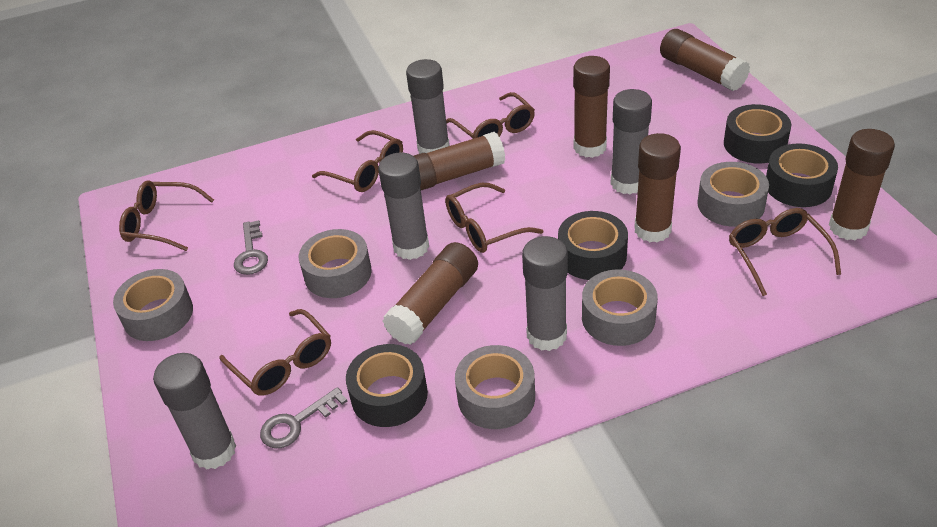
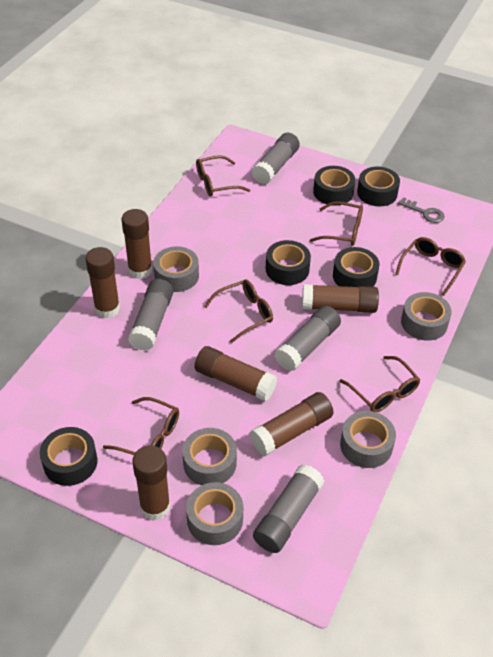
black tape: [346,344,428,427] [558,211,628,280] [724,104,791,164] [766,143,838,207] = 4 -> [40,427,98,486] [266,240,311,285] [313,166,355,206] [333,247,380,287] [357,167,400,206] = 5
grey glue stick: [153,353,236,470] [378,153,429,260] [406,59,450,154] [522,236,568,351] [611,89,652,194] = 5 -> [128,279,174,351] [252,133,300,184] [253,465,324,553] [275,306,341,371] = 4
grey key: [234,220,268,275] [260,387,347,448] = 2 -> [398,197,445,223] = 1

